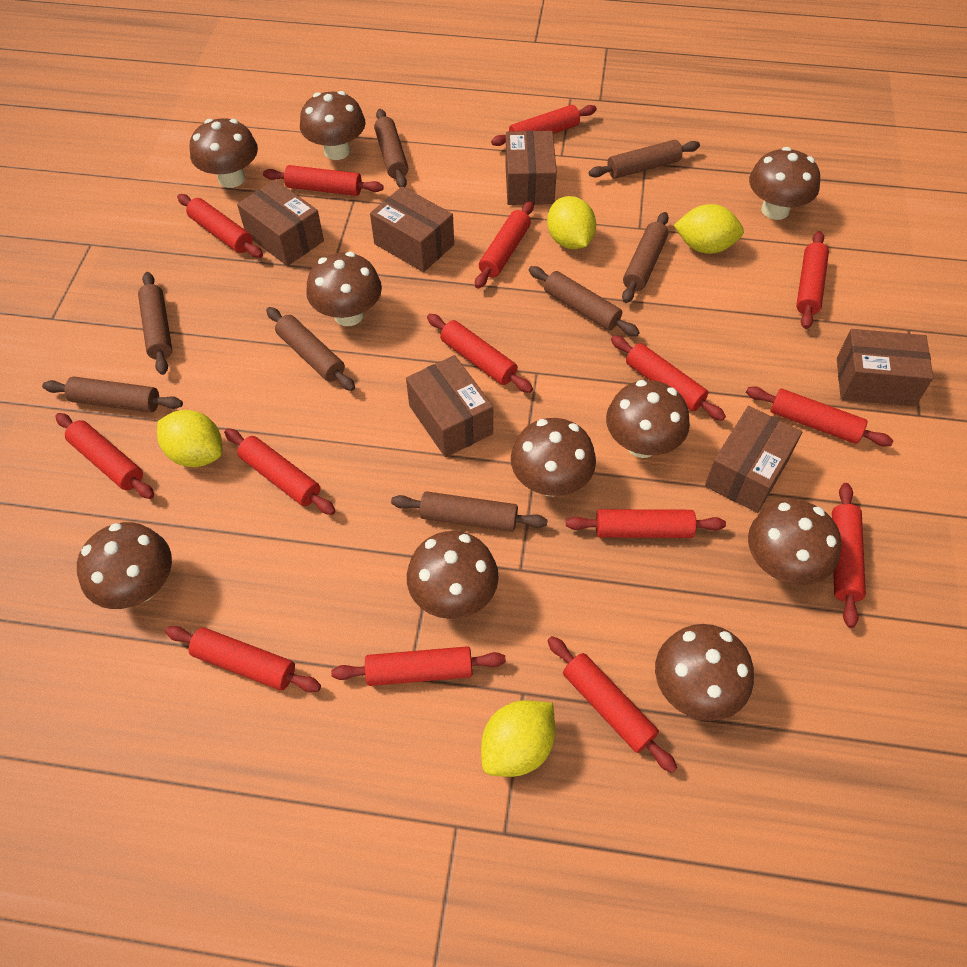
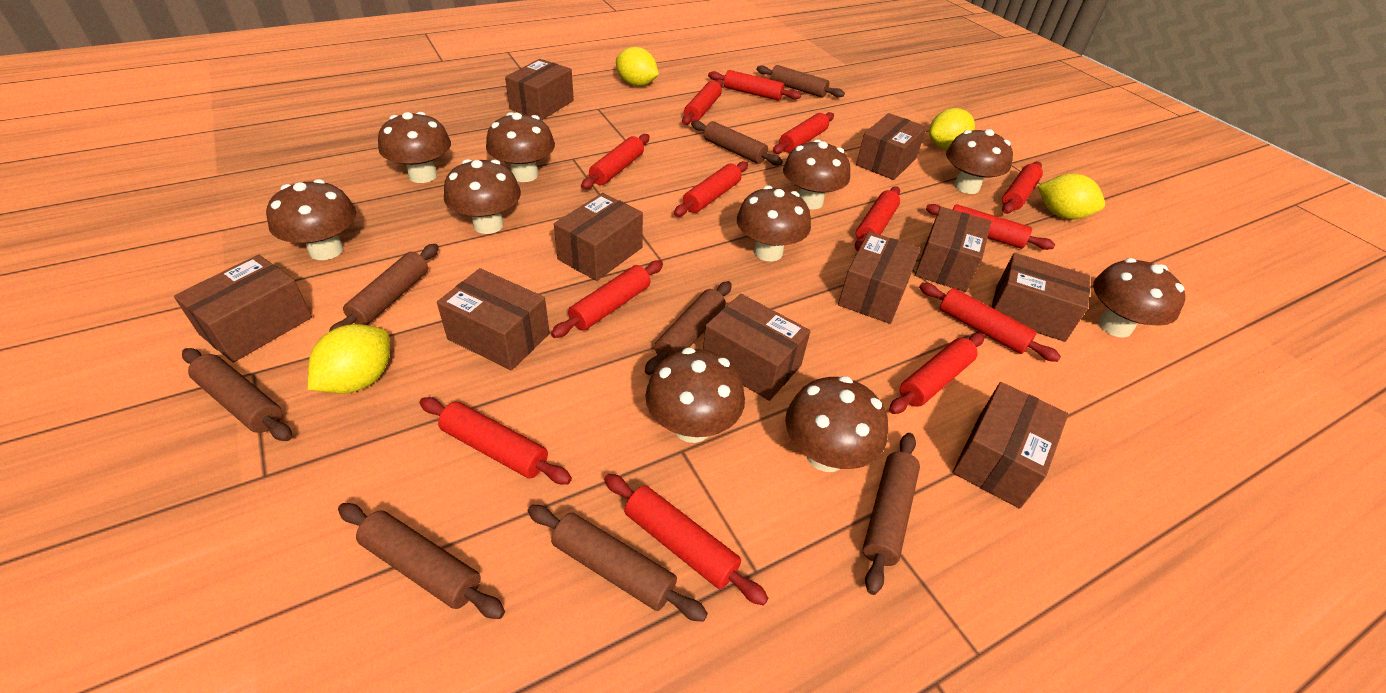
brown box: [237,180,324,266] [370,186,454,272] [406,355,493,457] [505,131,557,205] [705,406,802,513] [837,329,933,407] = 6 -> [174,254,312,363] [437,268,550,371] [505,59,574,120] [554,193,643,281] [703,294,810,401] [838,231,921,324] [856,113,927,180] [915,206,991,292] [952,382,1068,509] [992,253,1090,342] = 10
red rolling pin: [55,413,154,499] [165,626,321,692] [177,194,263,258] [224,428,335,515] [263,165,384,196] [331,646,506,686] [427,314,533,393] [475,201,534,289] [491,105,597,146] [548,636,677,773] [566,509,726,538] [611,335,726,421] [746,386,893,447] [796,231,829,329] [832,483,866,628] = 15 -> [419,397,572,484] [551,260,663,338] [581,134,650,189] [604,474,768,606] [674,161,748,217] [682,79,723,125] [708,70,801,101] [773,112,834,154] [855,186,900,251] [889,333,984,414] [919,283,1061,362] [926,204,1055,250] [1002,161,1043,214] = 13

